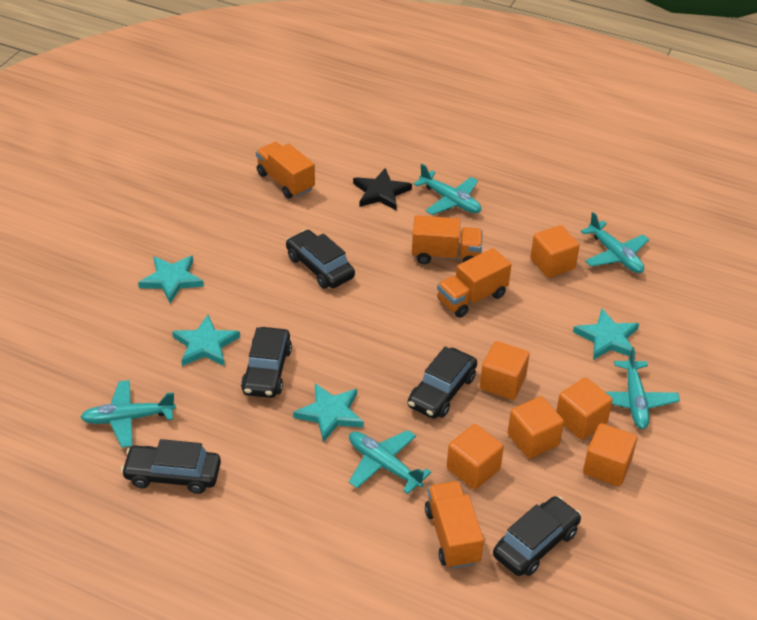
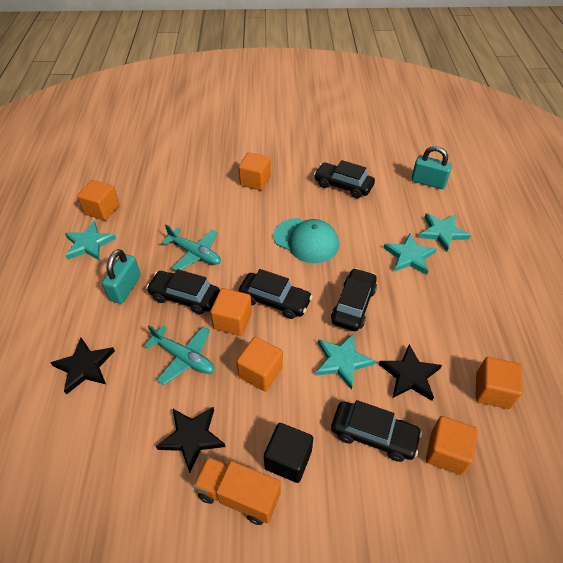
black cube: none = 0 -> [264,423,313,483] = 1
black star: [353,168,412,210] = 1 -> [50,338,115,395] [156,407,226,473] [379,344,442,401] = 3
orange truck: [256,142,315,199] [412,215,483,264] [425,481,484,569] [437,248,511,318] = 4 -> [193,456,281,525] = 1
turquoise cap: none = 0 -> [273,218,339,263] = 1
turquoise padlock: none = 0 -> [102,249,141,304] [411,146,452,189] = 2
turquoise plane: [80,380,176,448] [349,430,431,494] [413,164,481,215] [580,212,649,273] [606,347,680,429] = 5 -> [144,325,215,385] [161,225,221,271] = 2

